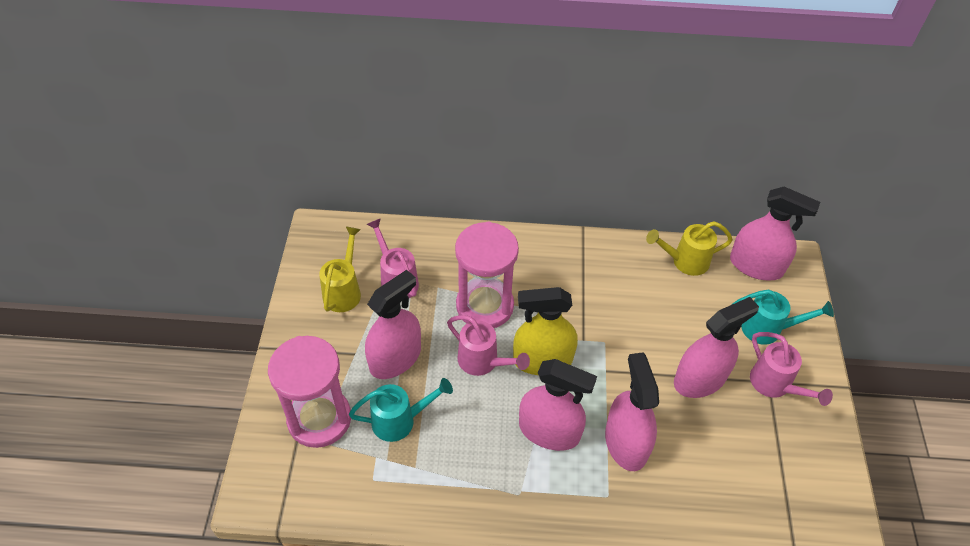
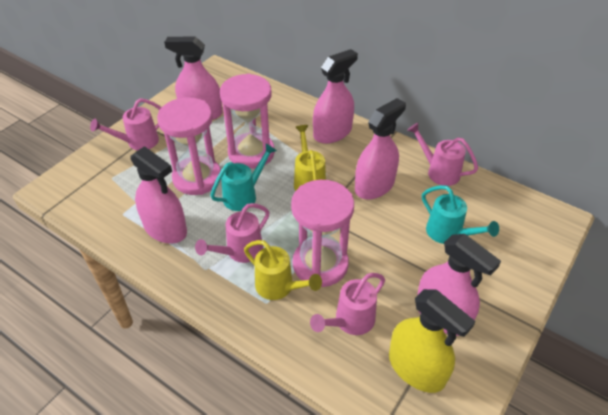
pink hourglass: [268,336,351,448] [455,222,519,328] = 2 -> [157,97,221,195] [220,73,275,169] [291,180,354,287] = 3
pink watering can: [367,218,419,298] [447,315,530,376] [750,332,833,406] = 3 -> [90,98,162,150] [195,203,270,263] [310,273,385,335] [407,123,478,186] = 4

